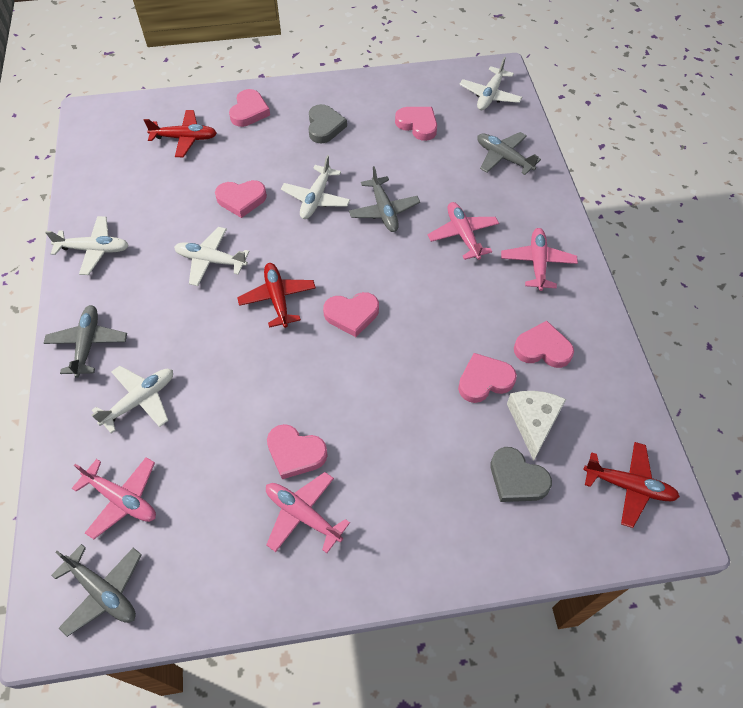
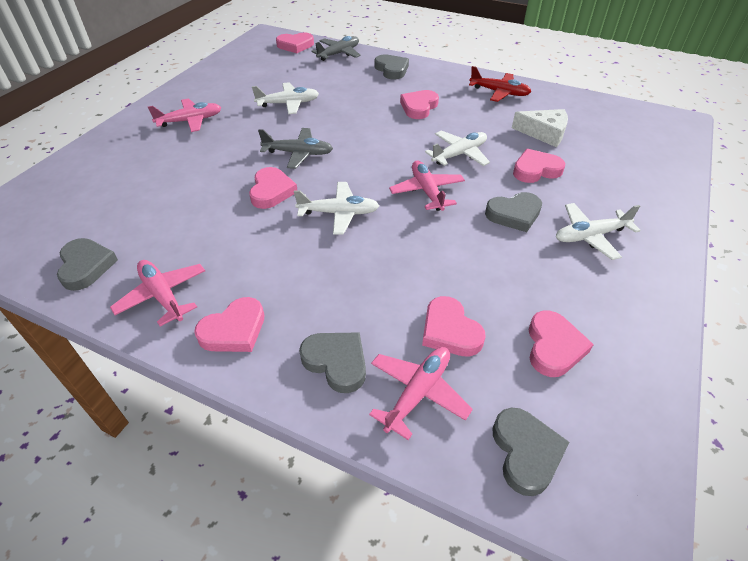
grey heart: [308,104,347,143] [491,447,552,502] = 2 -> [57,238,118,291] [299,332,366,393] [374,54,409,80] [485,192,542,232] [493,408,569,496] = 5
grey plane: [44,305,127,378] [52,544,142,637] [349,166,420,232] [477,132,541,175] = 4 -> [258,128,333,169] [311,36,361,61] = 2
red plane: [144,110,217,157] [237,263,316,328] [584,442,680,528] = 3 -> [469,66,531,102] = 1
white plane: [45,216,129,275] [91,366,173,433] [174,227,249,286] [281,155,350,219] [459,57,522,110] = 5 -> [252,82,319,114] [294,182,379,234] [425,130,490,166] [556,203,641,260] = 4

